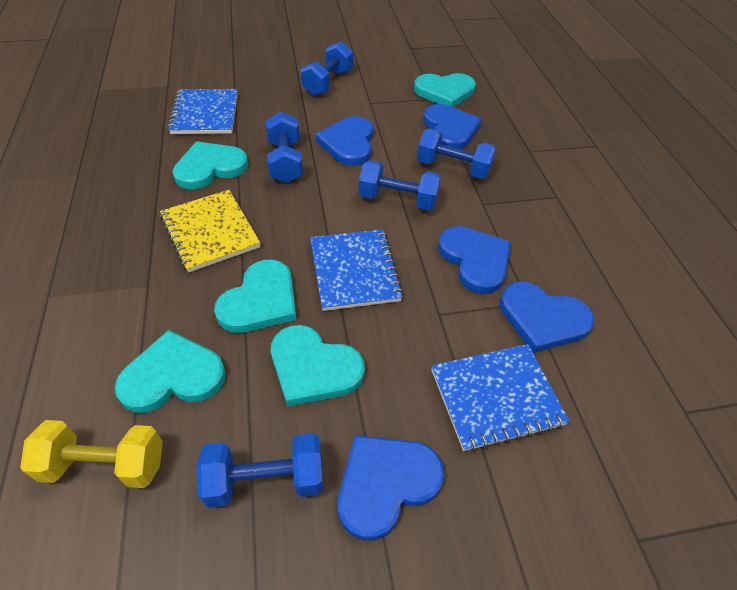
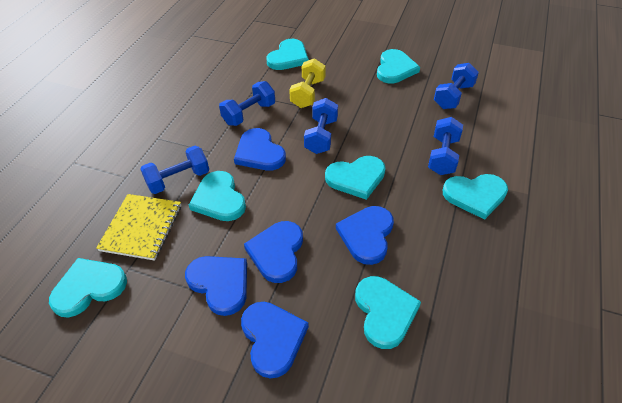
blue notebook: [168,89,238,134] [310,229,403,311] [431,344,570,452] = 3 -> none = 0
turquoise heart: [115,330,226,413] [173,141,248,190] [214,260,296,333] [271,325,365,407] [414,73,476,107] = 5 -> [49,258,127,318] [189,171,246,221] [266,39,309,70] [325,156,386,200] [355,276,421,349] [377,49,420,83] [443,174,508,220] = 7

